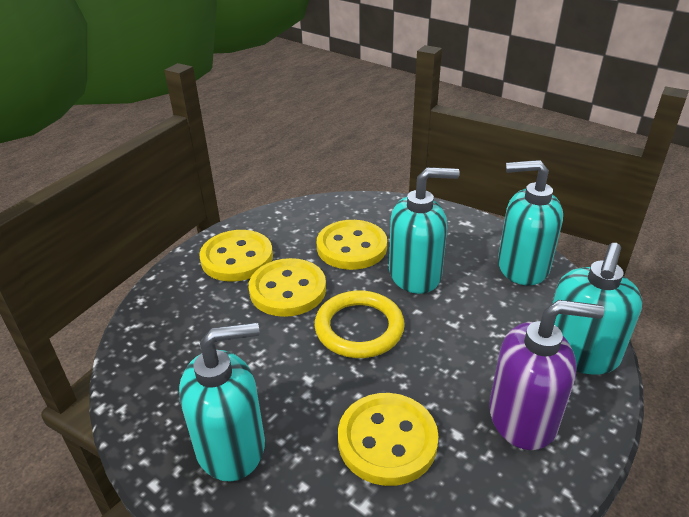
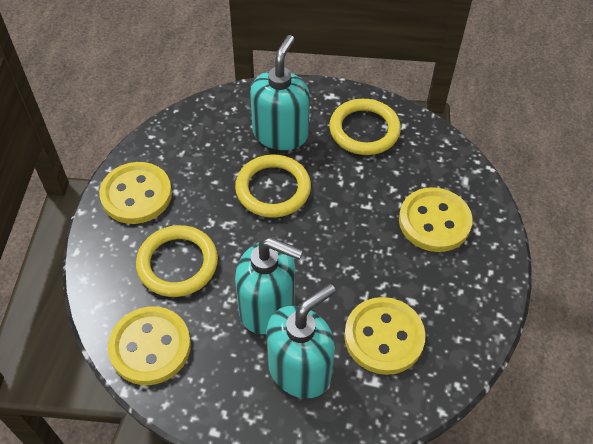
purple soap dispenser: [489,300,604,450] = 1 -> none = 0
turquoise soap dispenser: [179,322,265,482] [389,167,460,294] [498,160,563,285] [552,243,642,375] = 4 -> [235,237,303,334] [250,35,310,150] [266,284,336,399] = 3
yellow ring: [315,290,405,358] = 1 -> [136,225,218,297] [235,155,311,218] [329,99,401,155] = 3

